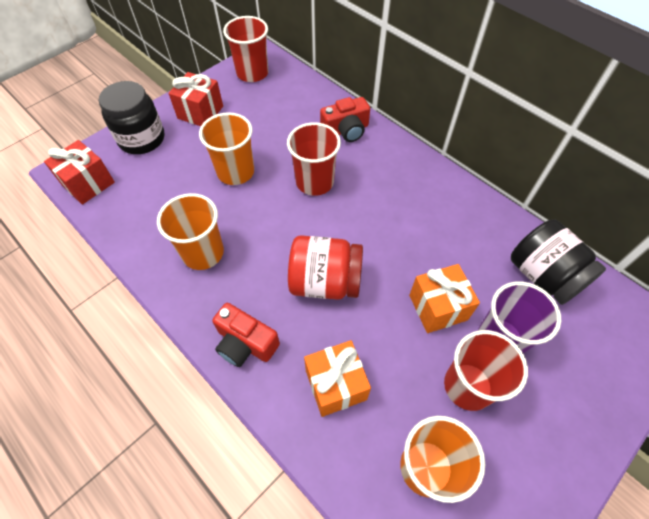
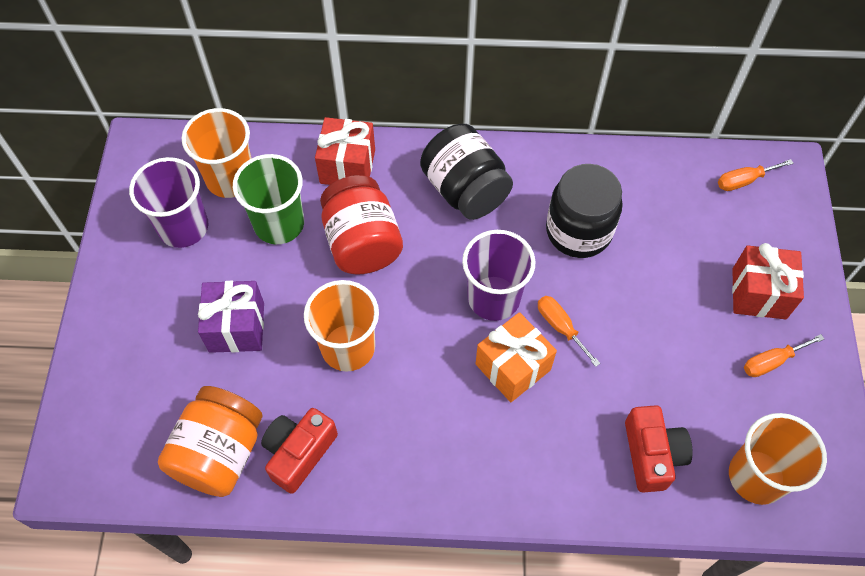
green cup: none = 0 -> [233,154,304,244] = 1
orange gift: [304,340,371,417] [409,264,480,333] = 2 -> [476,312,557,402] = 1
orange jar: none = 0 -> [158,386,263,497] = 1
orange screwdriver: none = 0 -> [538,296,600,367] [718,159,794,191] [744,334,824,377] = 3
purple cup: [478,281,561,354] = 1 -> [129,157,208,248] [462,230,535,321] = 2
purple gift: none = 0 -> [198,281,264,353] = 1
red cup: [223,16,268,82] [287,122,341,196] [444,330,528,411] = 3 -> none = 0

